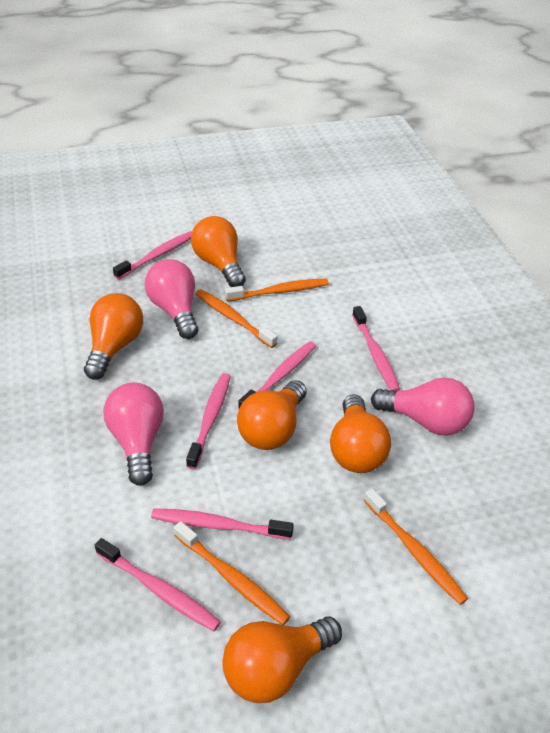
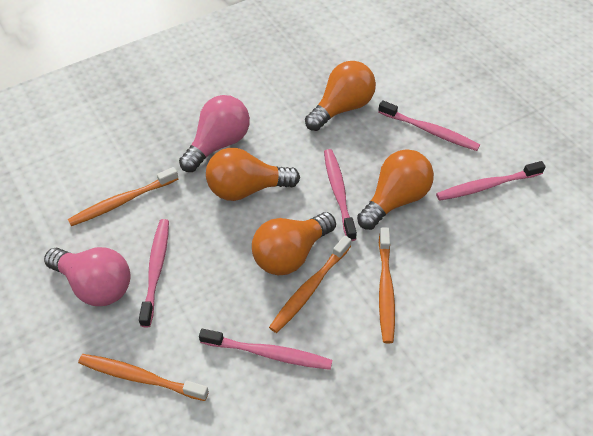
orange light bulb: [84,293,143,380] [191,216,246,287] [222,617,342,703] [237,380,307,450] [330,394,391,473] = 5 -> [206,148,300,201] [252,212,336,275] [305,61,376,131] [357,149,434,230] = 4
pink light bulb: [104,383,164,486] [145,259,198,339] [371,377,475,436] = 3 -> [44,247,130,306] [179,95,250,172] = 2
pink toothbrush: [95,538,221,631] [113,231,192,279] [151,508,294,539] [186,373,231,469] [238,341,316,409] [352,306,400,391] = 6 -> [139,219,169,328] [199,329,332,370] [324,149,357,241] [378,100,480,151] [436,161,546,201] = 5

